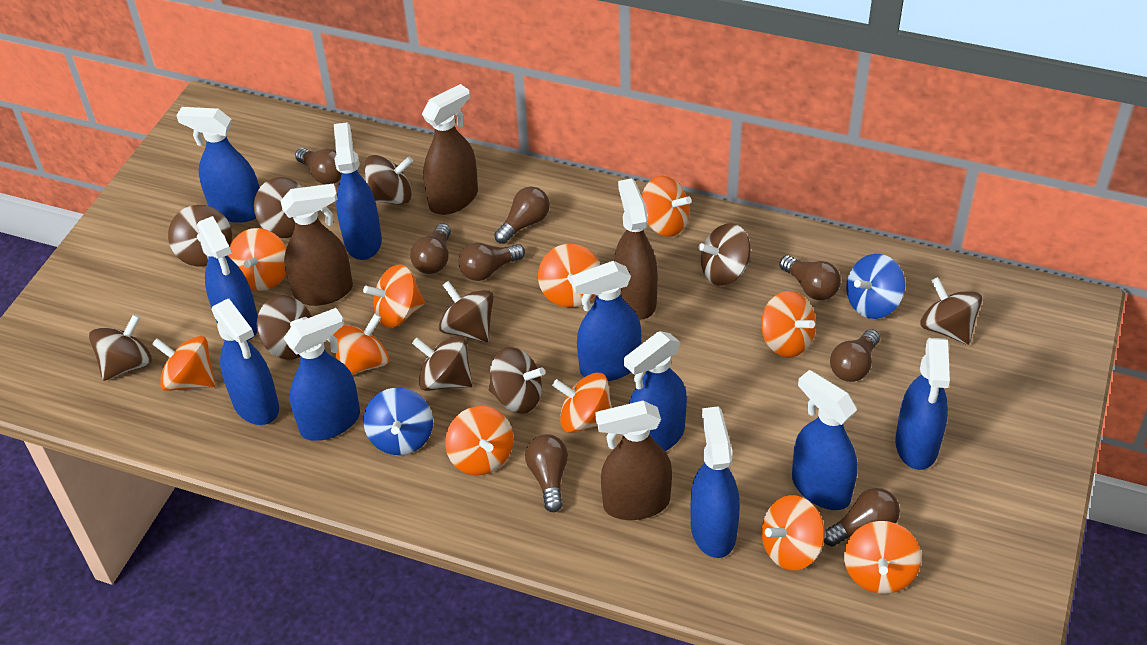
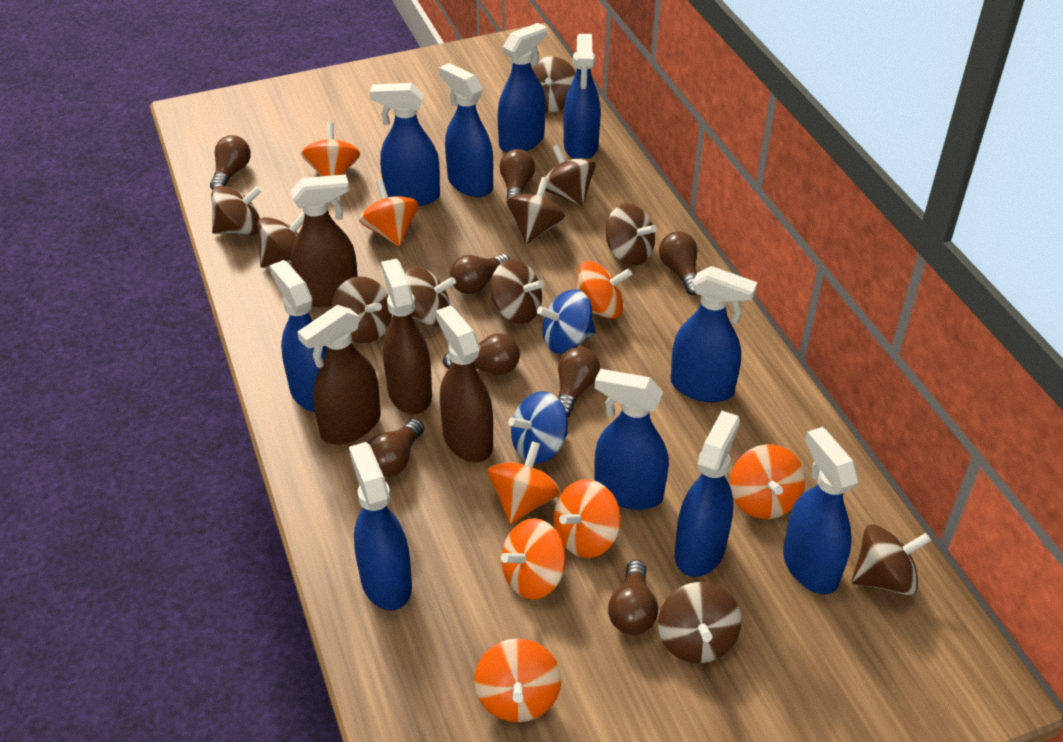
brown spinning top: [89,314,152,381] [168,205,232,267] [254,177,303,238] [257,295,312,360] [364,155,413,204] [412,335,473,391] [439,281,494,343] [488,347,545,414] [699,223,751,286] [920,277,982,345] = 10 -> [211,186,262,235] [257,212,304,268] [331,276,392,343] [405,267,456,327] [491,259,544,324] [506,177,566,244] [531,56,576,112] [545,144,596,207] [606,203,657,266] [658,582,741,663] [852,524,931,595] = 11
orange spinning top: [152,336,215,391] [228,228,286,291] [333,313,389,375] [363,265,425,328] [445,406,513,475] [538,244,600,307] [552,372,612,433] [642,176,692,237] [761,291,816,357] [762,495,825,570] [844,521,921,594] = 11 -> [301,122,360,176] [359,180,419,247] [474,638,561,722] [488,441,560,524] [501,518,566,599] [554,479,621,558] [576,261,632,319] [730,444,805,519] = 8

